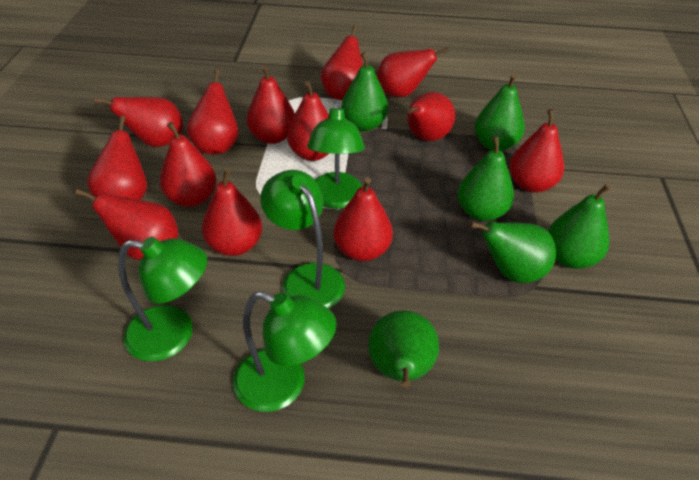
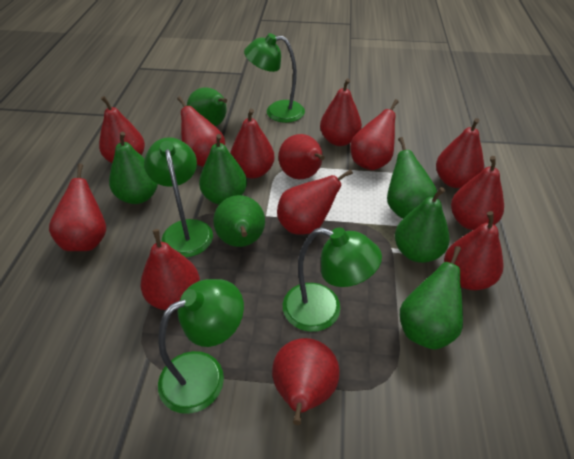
green pear: [341,52,388,131] [369,310,439,388] [458,136,514,221] [470,222,556,283] [474,74,525,151] [548,184,611,269] = 6 -> [109,132,158,204] [187,87,227,127] [199,134,247,205] [213,195,265,247] [387,137,437,219] [395,187,450,263] [400,246,463,350] = 7

